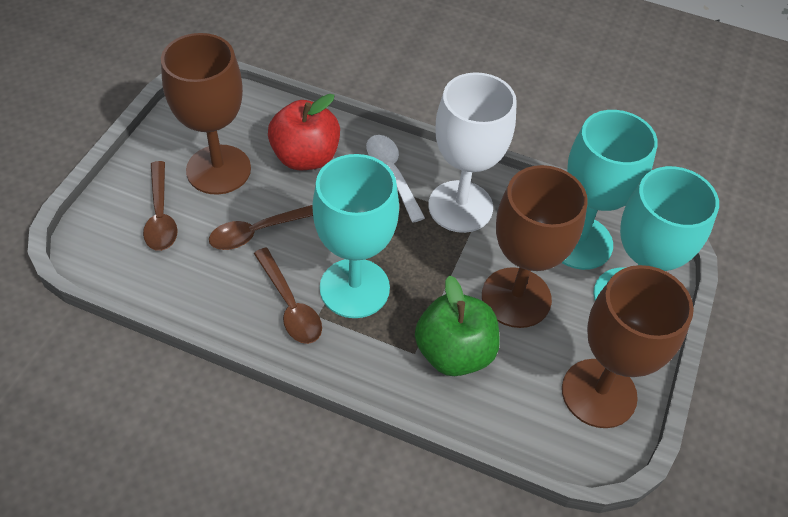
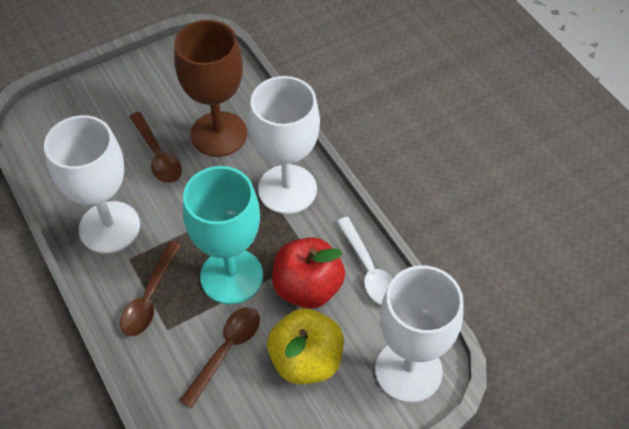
brown goblet: [161,33,251,195] [482,165,588,328] [562,265,694,428] = 3 -> [174,20,247,157] = 1
green apple: [415,275,500,376] = 1 -> none = 0
turquoise goblet: [312,154,399,318] [562,110,658,270] [593,166,719,300] = 3 -> [183,166,263,305] = 1
white goblet: [428,72,517,233] = 1 -> [44,115,140,254] [249,76,320,214] [375,265,463,403] = 3
yellow apple: none = 0 -> [267,308,344,384] = 1

